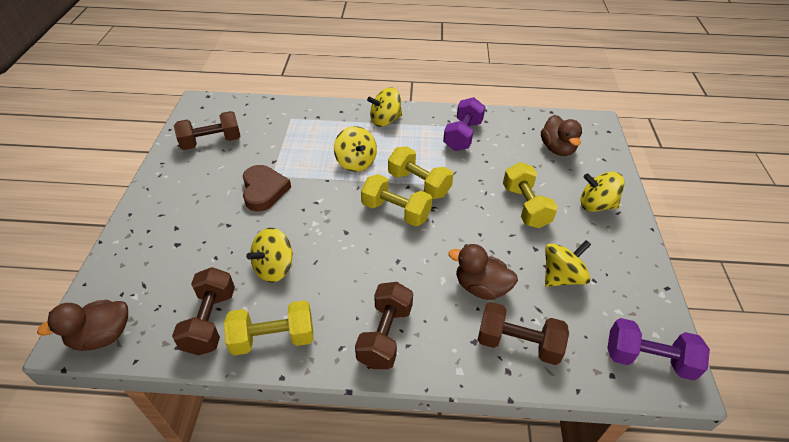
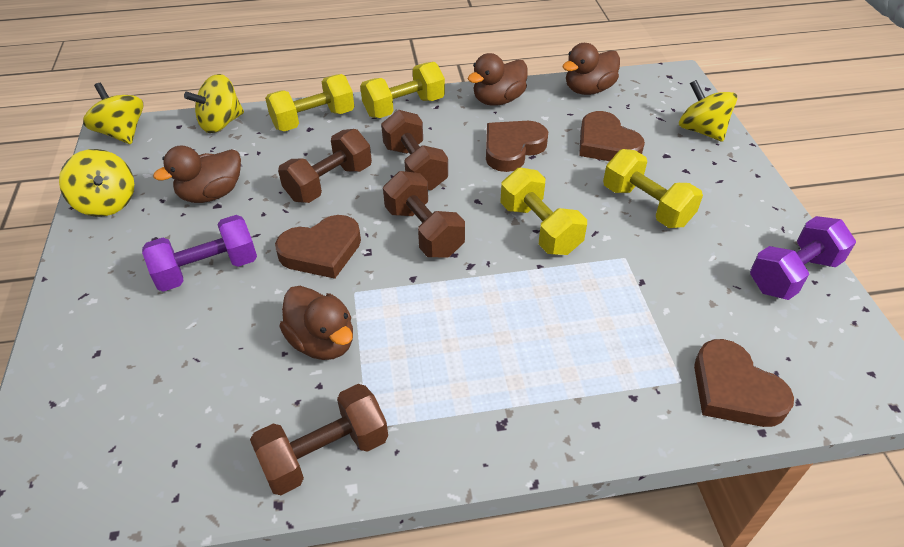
brown duck: [37,300,128,351] [448,244,518,300] [541,115,582,156] = 3 -> [153,145,241,203] [279,286,353,360] [468,53,528,106] [562,43,620,95] = 4
brown heart: [243,165,291,211] = 1 -> [275,215,361,279] [486,121,548,172] [579,111,645,161] [694,339,794,427] = 4
yellow spinning top: [246,228,293,282] [334,126,377,172] [367,87,402,127] [545,240,591,287] [580,172,625,212] = 5 -> [59,149,134,217] [83,83,144,144] [184,74,244,133] [679,80,737,142] = 4

